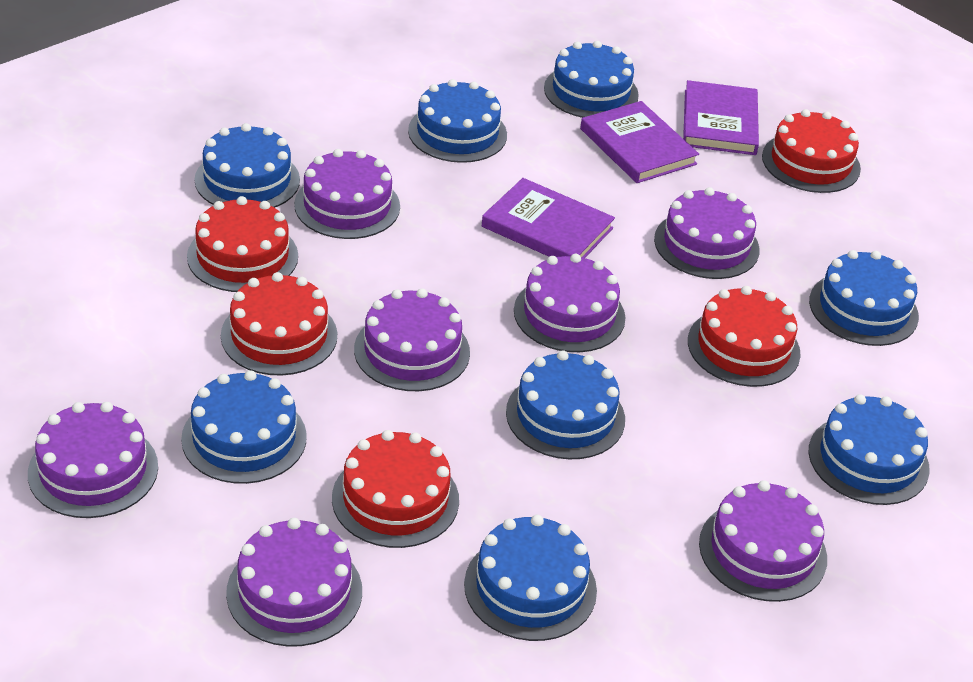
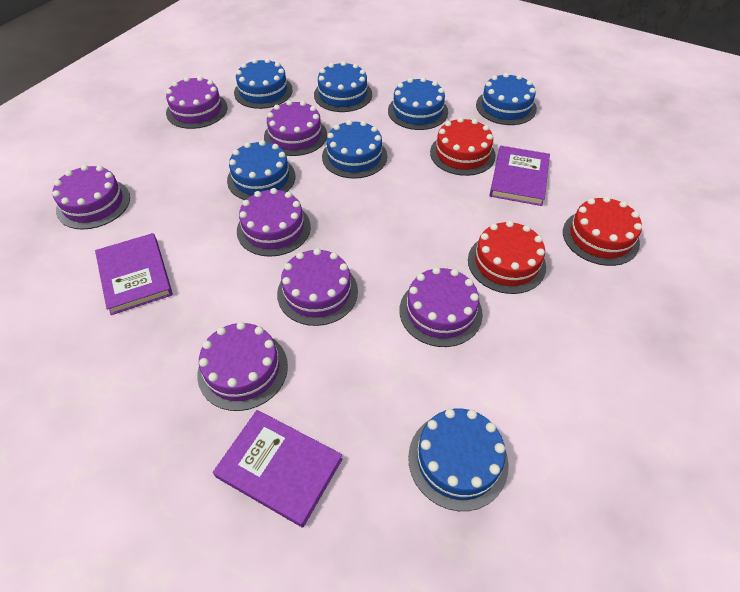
blue cake: [181,370,307,484] [194,123,300,208] [408,79,507,163] [464,515,597,641] [506,350,625,459] [544,41,639,118] [809,250,919,346] [809,394,930,505] = 8 -> [227,140,295,200] [234,58,293,109] [314,61,372,112] [322,120,387,179] [388,77,448,130] [408,409,509,511] [476,73,537,125] = 7
red cake: [187,196,298,292] [221,272,337,376] [332,430,459,548] [688,286,801,387] [762,109,861,193] = 5 -> [430,117,496,176] [468,221,546,294] [563,196,642,266] = 3

